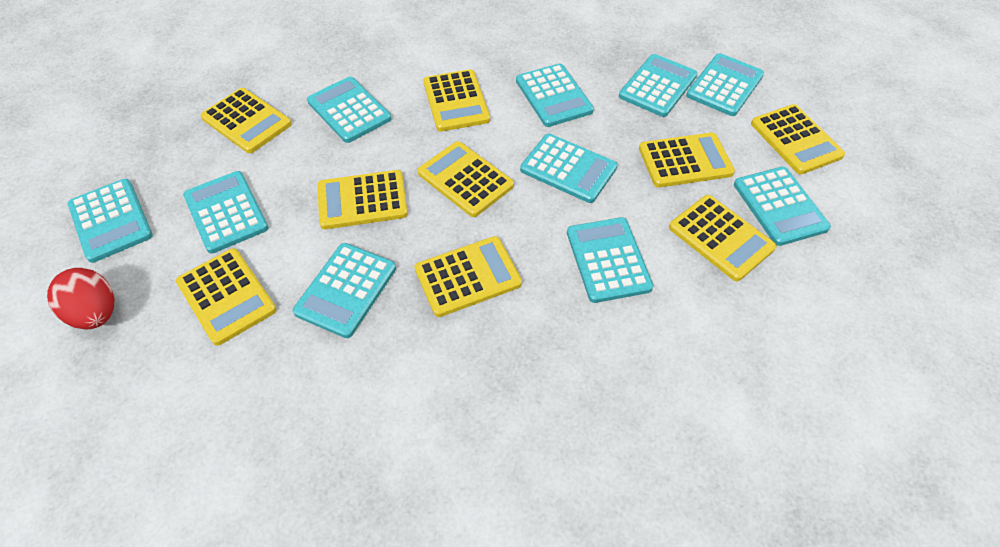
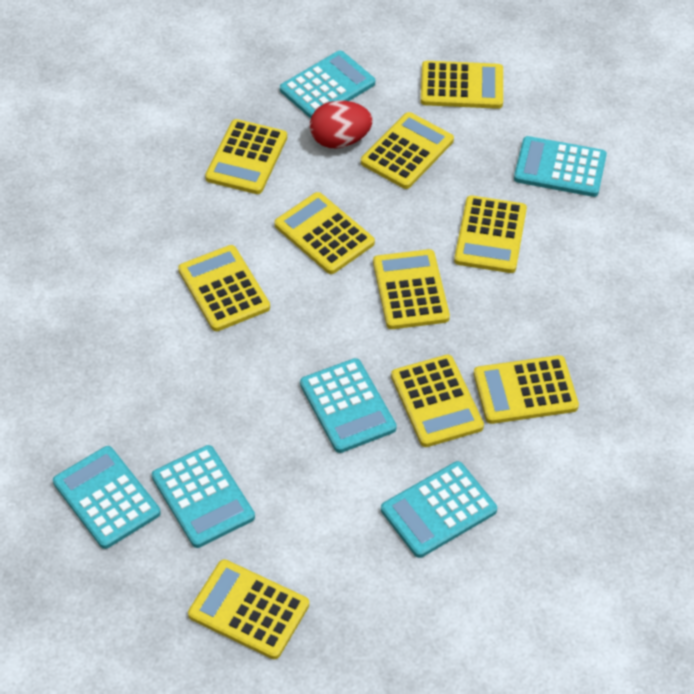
turquoise calculator: [68,179,153,263] [183,171,269,254] [293,243,396,338] [307,77,392,143] [516,63,594,127] [520,134,618,203] [567,217,653,303] [619,54,698,117] [686,53,764,116] [734,167,831,246] = 10 -> [53,446,161,549] [152,445,255,548] [280,51,375,119] [300,358,397,453] [381,461,497,558] [514,136,607,197] = 6
yellow calculator: [176,248,277,346] [201,88,292,153] [317,170,408,229] [414,236,522,317] [418,141,514,217] [423,69,490,132] [639,132,735,187] [669,195,777,281] [751,104,845,174] = 9 -> [178,245,270,331] [188,559,309,659] [205,119,287,194] [274,192,375,274] [361,112,454,189] [373,249,450,329] [391,355,484,447] [421,61,503,109] [454,195,527,273] [474,355,579,424] = 10

